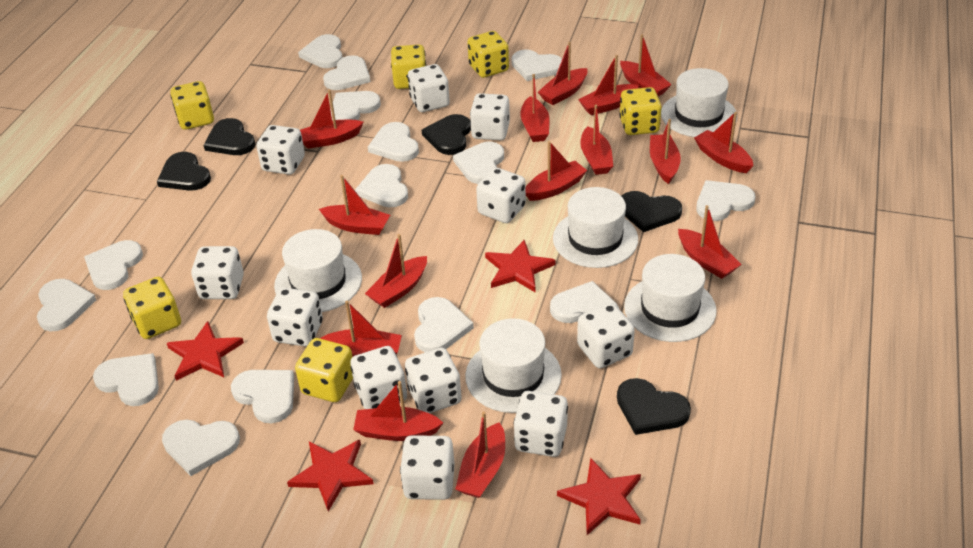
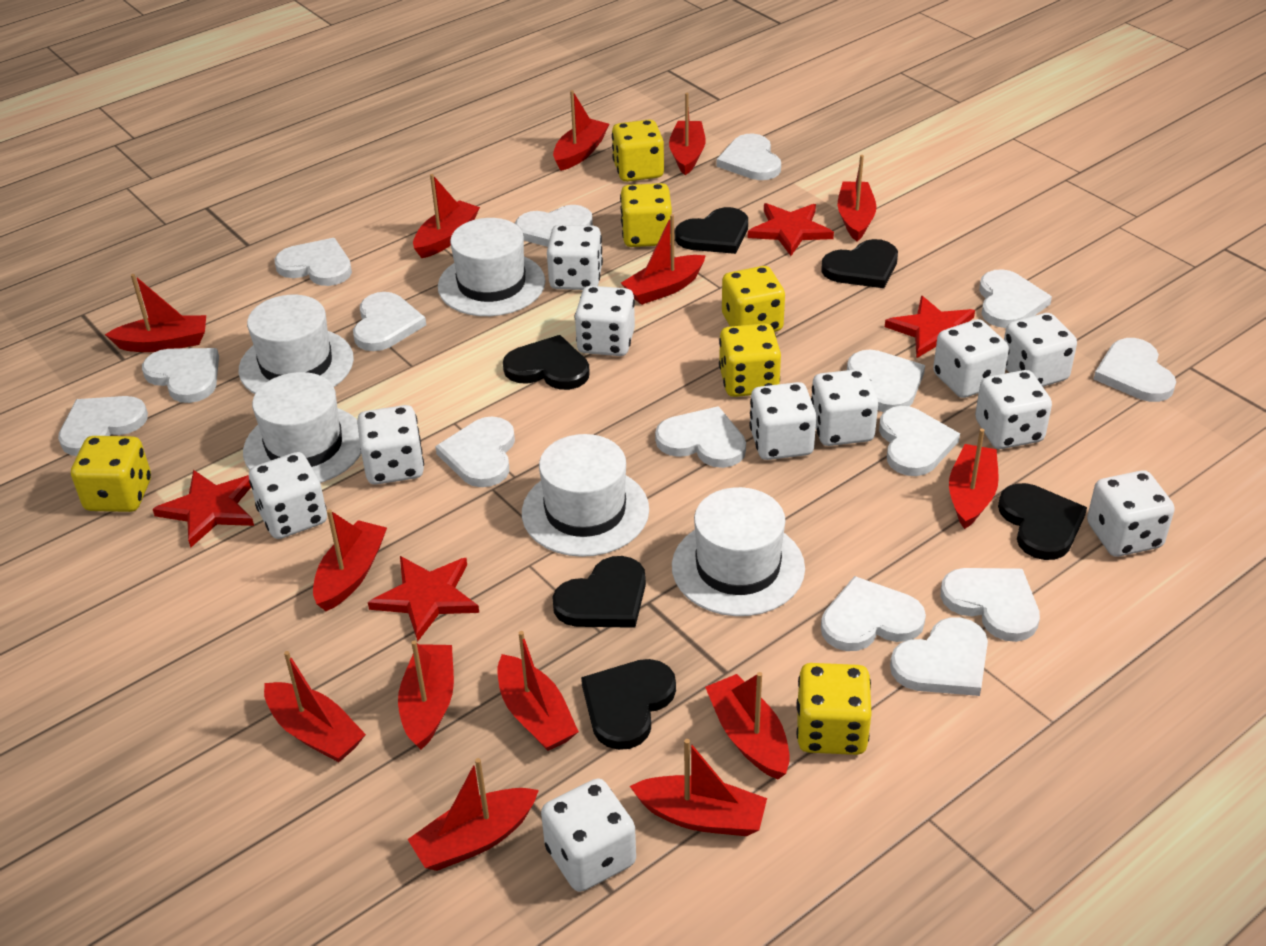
black heart: [157,152,211,191] [204,118,255,155] [422,114,471,155] [617,378,691,435] [621,191,682,232] = 5 -> [503,335,590,390] [552,556,646,628] [581,659,676,750] [675,207,748,254] [821,239,898,288] [998,483,1087,560] = 6
red boat: [300,90,364,149] [319,175,390,235] [320,301,402,357] [353,381,443,441] [365,234,427,308] [455,411,505,498] [520,74,549,142] [526,141,587,201] [538,42,588,105] [578,55,639,115] [580,105,613,175] [620,34,672,96] [650,119,681,184] [678,205,742,279] [694,112,753,173] = 15 -> [105,274,206,352] [264,651,366,762] [313,509,387,611] [398,640,454,750] [408,758,539,871] [413,174,480,258] [497,631,579,751] [553,90,609,171] [621,214,706,305] [630,739,767,836] [669,93,705,175] [705,672,790,779] [838,155,877,241] [949,429,999,529] = 14

